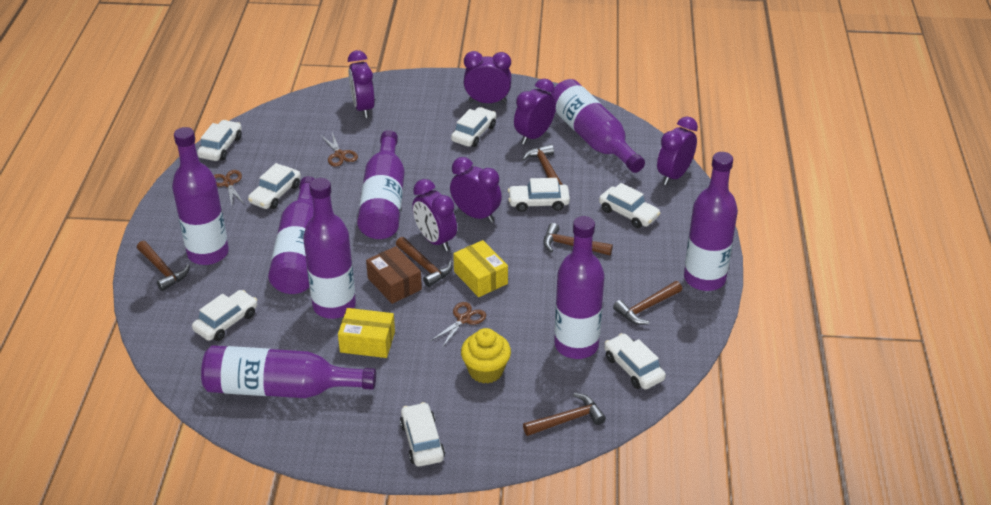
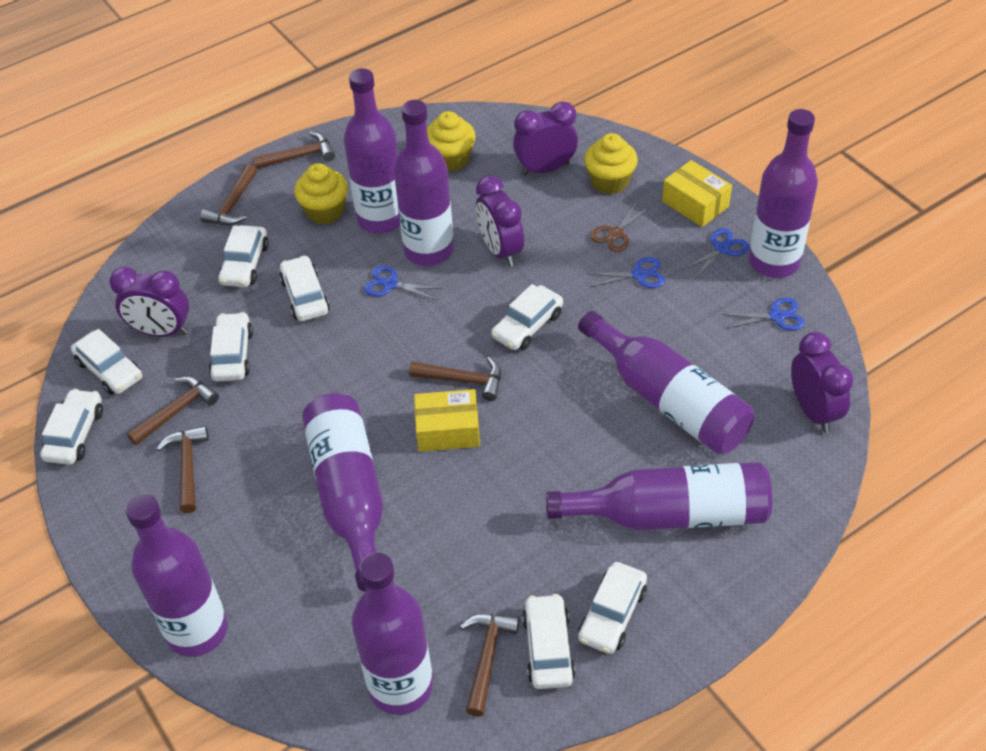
blue scissors: none = 0 -> [364,266,442,300] [586,257,665,288] [682,228,749,279] [722,298,805,331] = 4
brown box: [366,246,422,304] = 1 -> none = 0
brown scissors: [214,170,245,205] [320,132,358,167] [431,302,486,348] = 3 -> [590,201,651,252] = 1
purple clock: [348,50,375,118] [412,179,457,251] [450,157,502,223] [464,51,512,103] [514,79,556,145] [657,116,698,185] = 6 -> [110,267,189,336] [476,175,524,267] [513,102,578,176] [791,332,853,433] = 4
yellow cupcake: [461,328,511,384] = 1 -> [294,163,348,224] [427,111,476,171] [584,133,638,194] = 3

